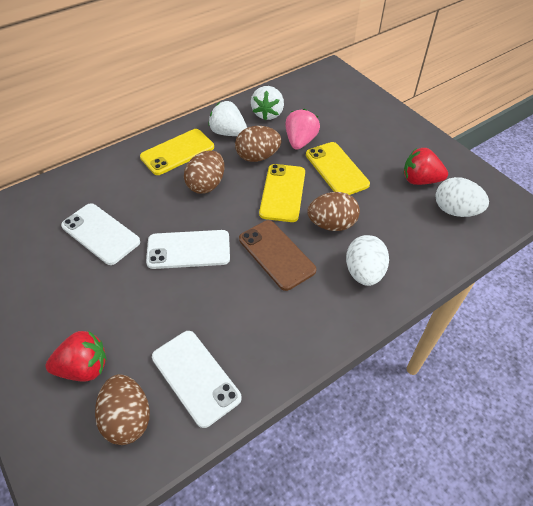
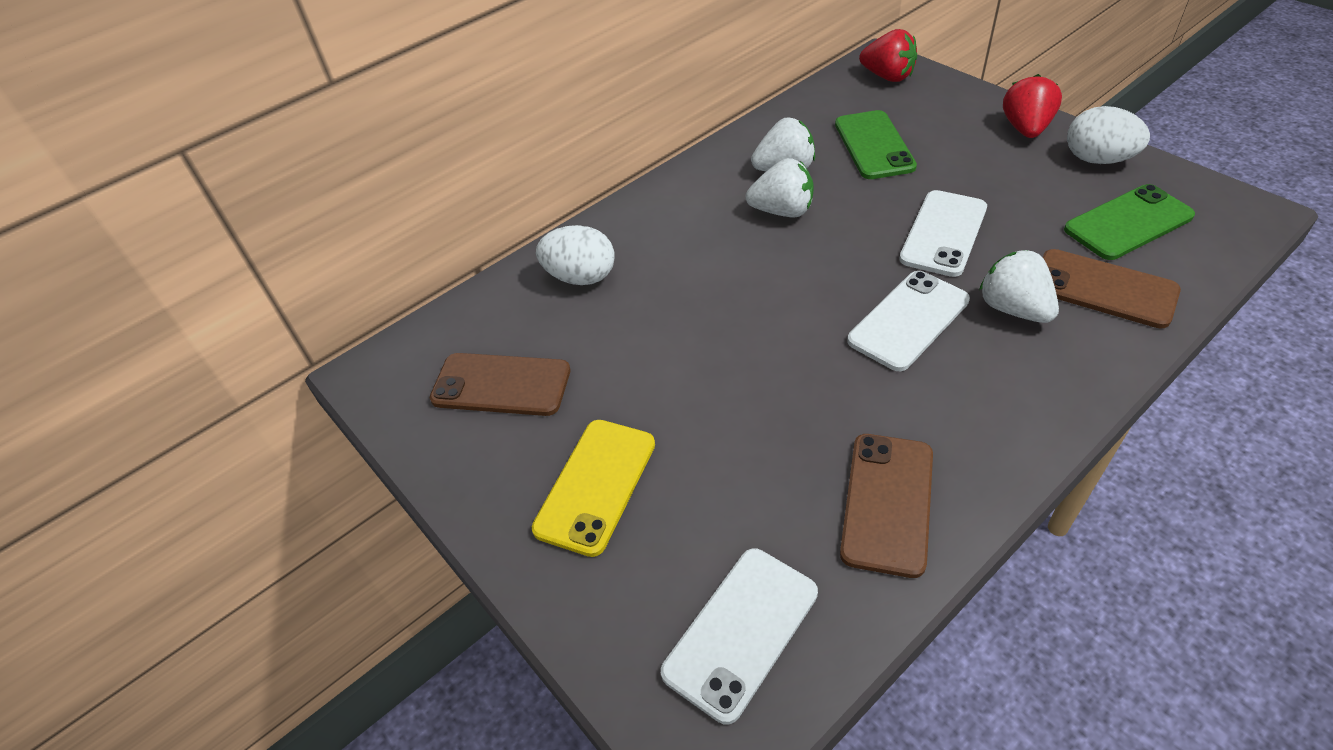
brown egg: [95,374,150,445] [184,150,224,194] [235,126,281,162] [307,192,360,231] = 4 -> none = 0
brown phone: [239,220,317,291] = 1 -> [430,353,570,416] [840,434,933,578] [1042,249,1181,329] = 3
green phone: none = 0 -> [835,110,917,179] [1064,184,1195,260] = 2
pink strawberry: [285,109,320,149] = 1 -> none = 0
white strawberry: [208,101,247,136] [251,86,284,120] = 2 -> [746,158,814,217] [751,117,815,171] [979,250,1059,323] = 3
yellow phone: [140,129,214,175] [259,164,305,222] [306,142,370,195] = 3 -> [532,420,655,557] = 1

